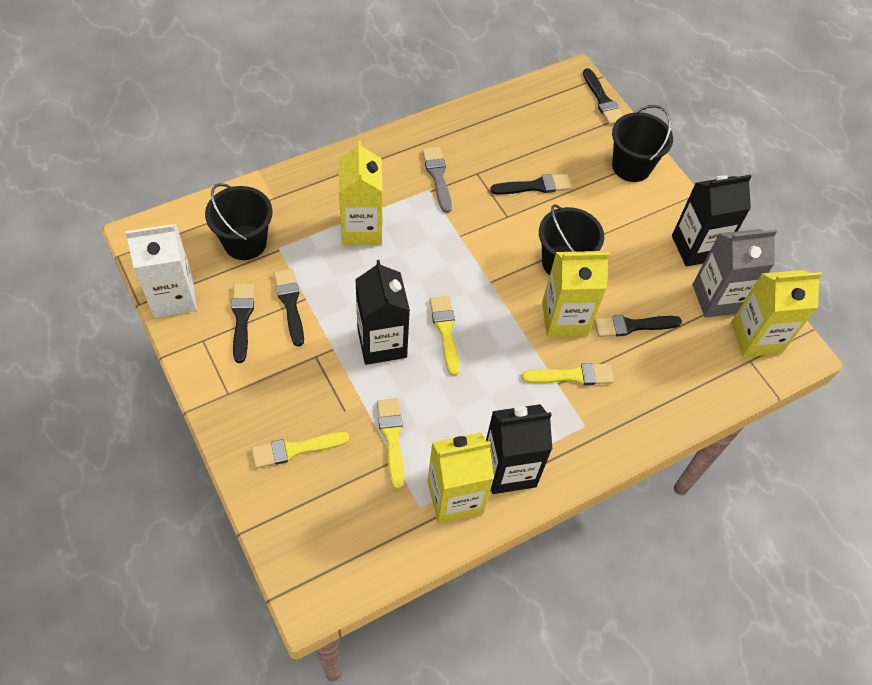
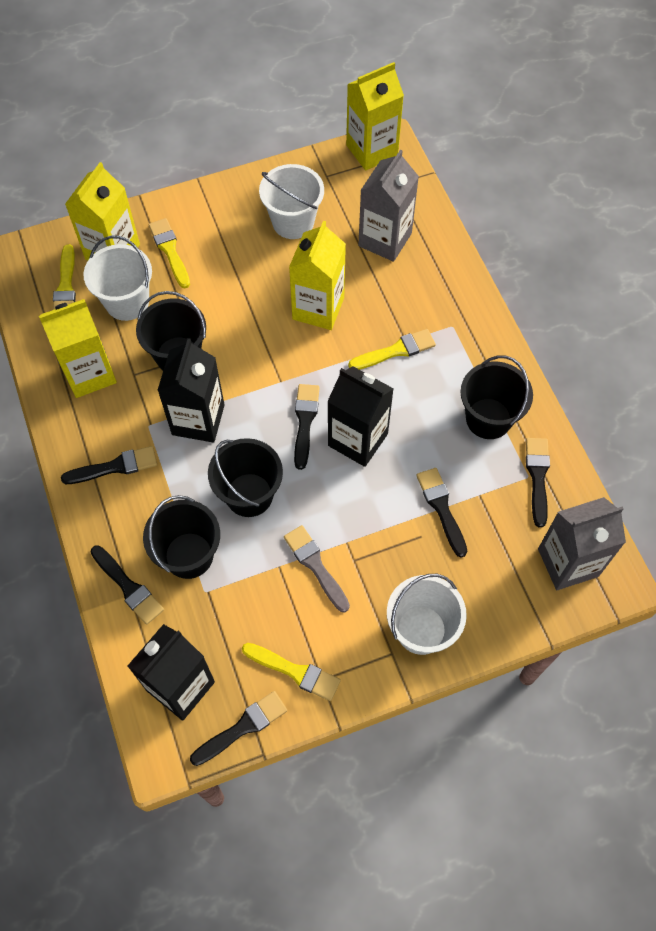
black brush: [231,284,254,363] [274,269,304,347] [490,174,572,195] [583,68,623,125] [594,315,682,337] = 5 -> [61,446,157,484] [91,545,164,625] [190,691,287,766] [294,384,320,470] [416,468,467,558] [526,438,550,528] = 6
black bucket: [205,183,273,260] [539,204,604,275] [612,105,673,182] = 3 -> [136,291,206,371] [143,495,220,579] [208,438,283,517] [460,356,533,439] = 4
grey carton: [693,229,777,318] = 1 -> [358,150,419,262] [538,497,626,590] = 2
white bucket: none = 0 -> [83,236,152,321] [259,164,324,239] [387,574,467,655] = 3
white carton: [125,224,197,318] = 1 -> none = 0

